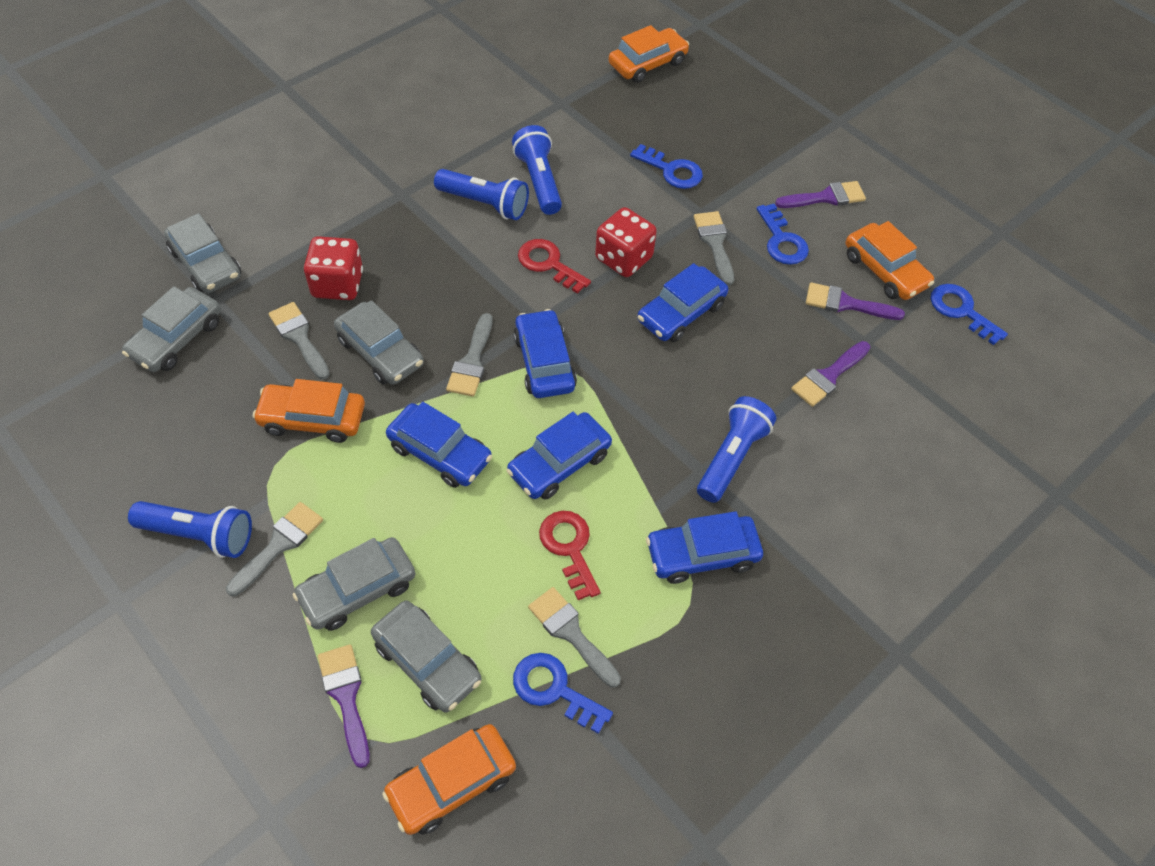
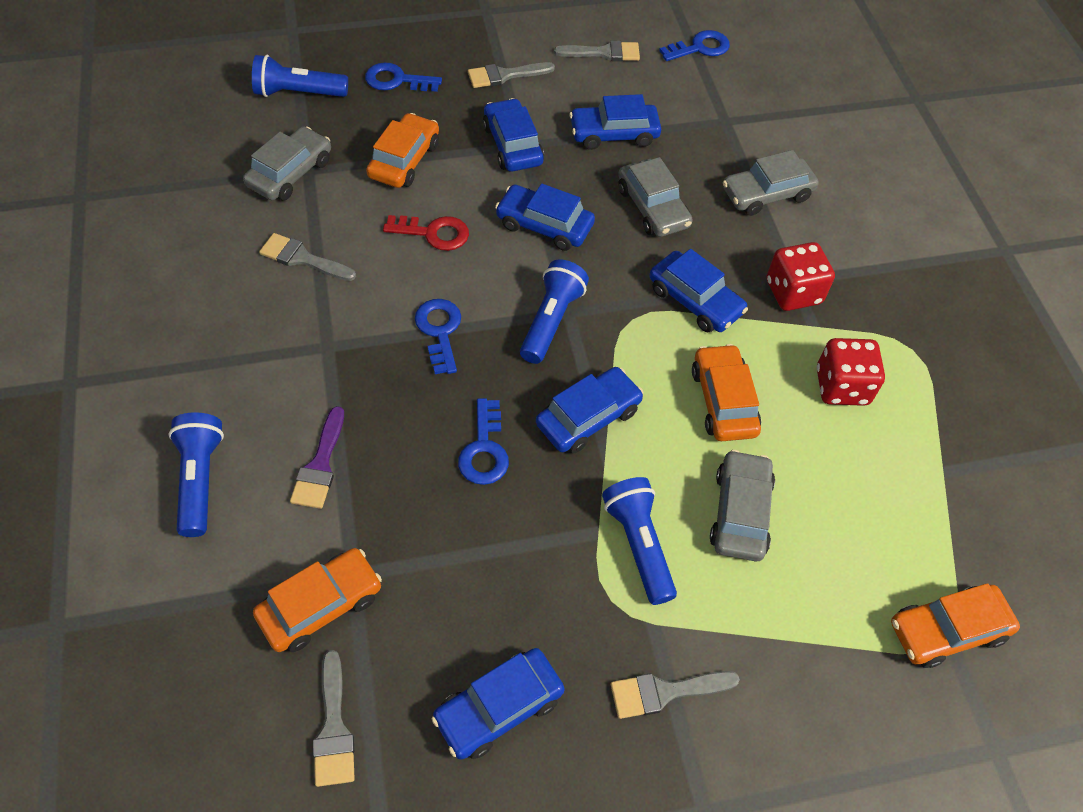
blue car: [386,402,492,488] [506,412,612,500] [513,309,577,398] [637,263,728,342] [646,511,763,584] = 5 -> [432,648,565,760] [483,98,544,172] [495,184,595,251] [536,367,643,454] [569,94,661,150] [649,249,748,332] = 6
grey car: [122,286,221,372] [164,213,241,293] [293,537,415,631] [334,300,424,385] [371,600,482,713] = 5 -> [243,126,331,201] [618,157,693,237] [710,450,775,561] [723,150,819,216] = 4
purple brush: [318,644,370,768] [775,181,866,208] [791,341,871,407] [806,282,905,320] = 4 -> [290,406,344,509] = 1
red key: [518,239,591,294] [539,511,601,600] = 2 -> [383,215,469,251] = 1

